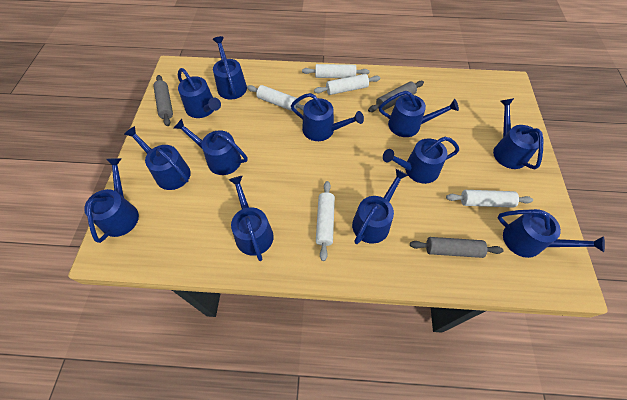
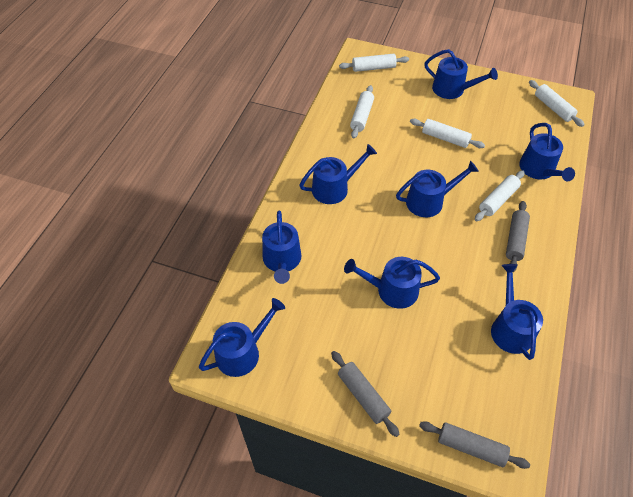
blue watering can: [84,158,139,243] [124,126,191,190] [174,119,248,175] [178,68,221,118] [213,36,247,99] [229,176,274,261] [291,93,364,141] [352,169,408,244] [379,91,459,137] [383,137,459,184] [493,98,543,169] [498,209,605,258] = 12 -> [199,298,285,377] [262,211,301,284] [299,144,377,204] [344,257,440,309] [396,161,479,217] [424,49,498,99] [491,264,543,360] [519,123,575,181] = 8

